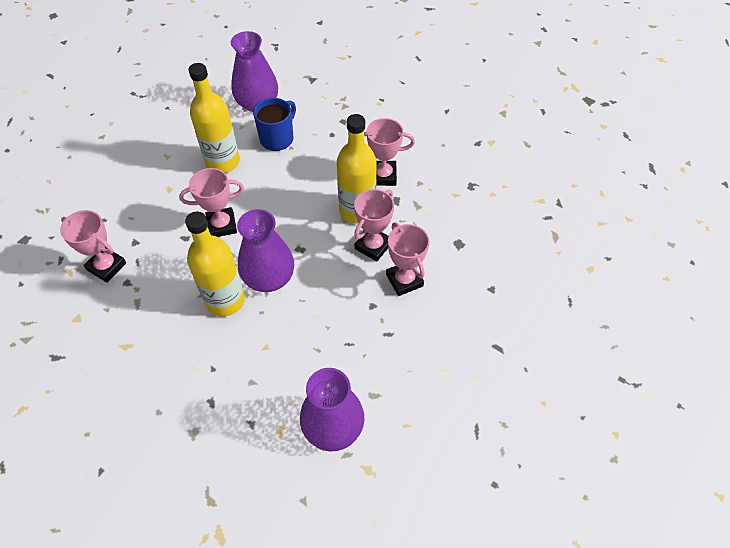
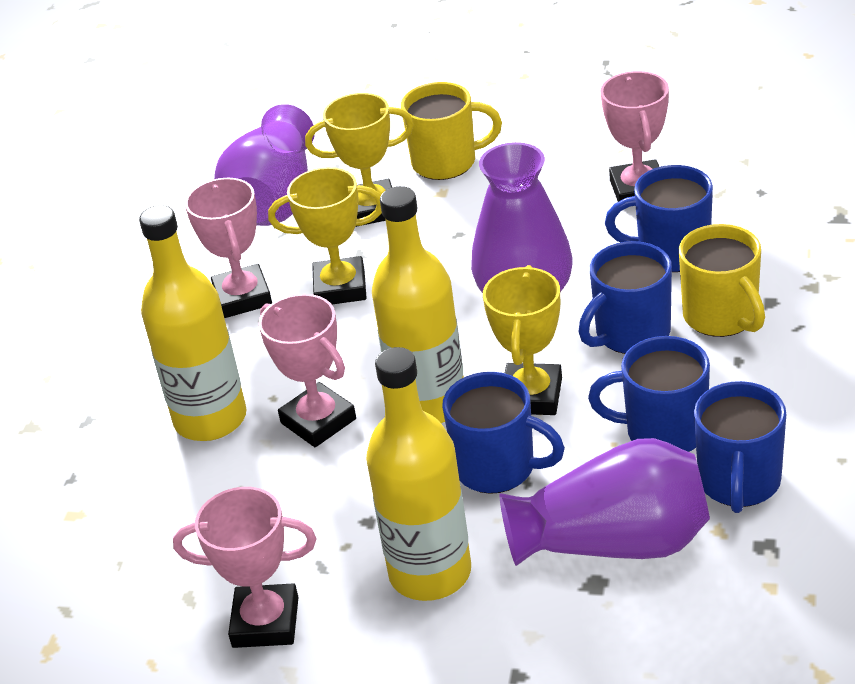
blue mug: [253,98,296,151] = 1 -> [442,372,565,494] [579,241,672,354] [588,336,710,452] [605,165,713,272] [694,381,786,513] = 5
pink trophy: [60,210,126,283] [179,168,244,237] [354,189,394,262] [364,118,415,186] [386,222,429,296] = 5 -> [173,487,316,648] [185,178,272,318] [259,294,356,447] [601,71,669,202] = 4
yellow mug: none = 0 -> [401,82,502,180] [679,224,765,337] = 2
yellow trophy: none = 0 -> [268,167,382,304] [305,93,414,227] [483,265,562,415] = 3

